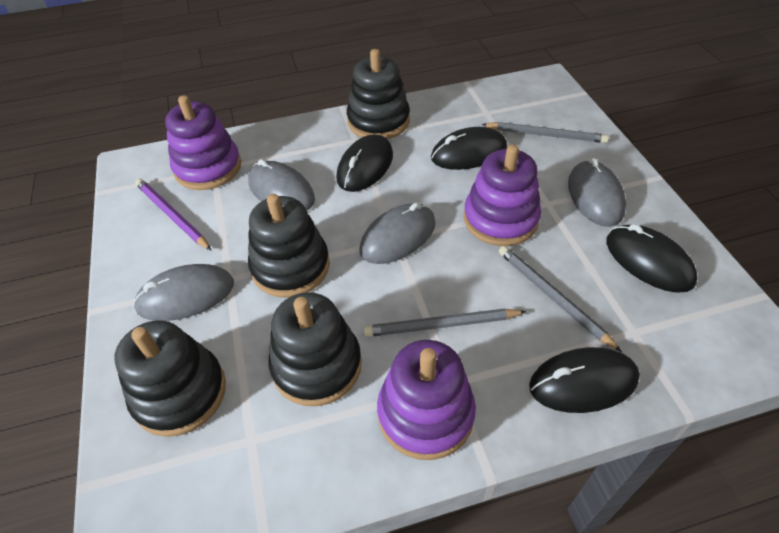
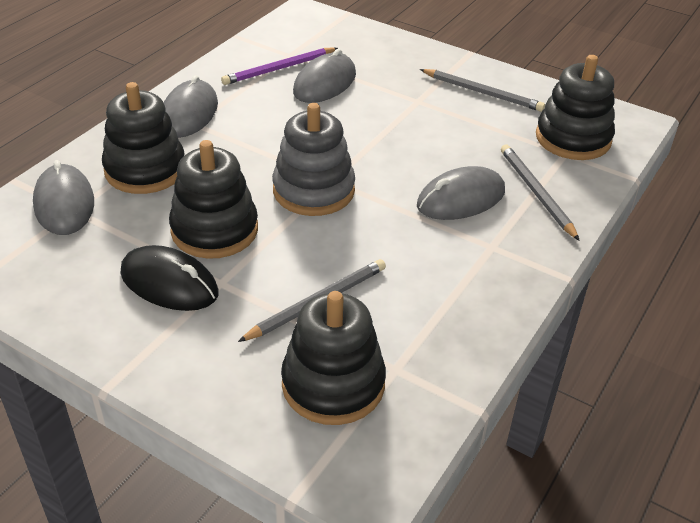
black mouse: [336,134,393,192] [431,127,507,170] [529,347,640,413] [606,224,697,292] = 4 -> [120,245,218,311] = 1
grey stacking toy: none = 0 -> [272,103,355,216] = 1
purple stacking toy: [165,95,241,190] [377,340,476,460] [464,144,541,246] = 3 -> none = 0

